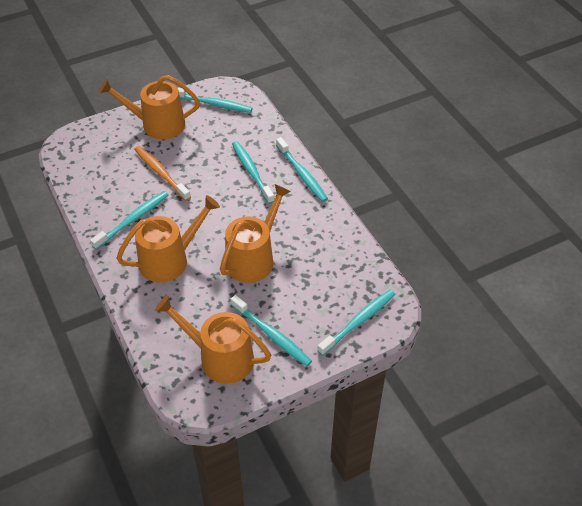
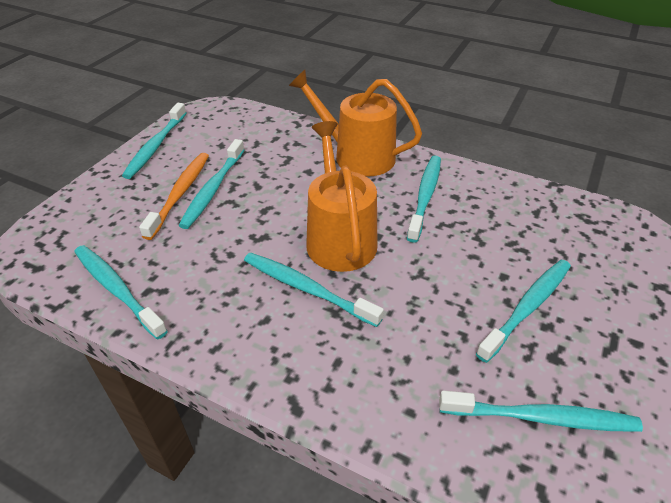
orange watering can: [99,75,200,139] [116,195,220,282] [155,295,271,384] [220,184,291,283] = 4 -> [289,70,422,177] [306,121,377,272] = 2
turquoise toothbrush: [90,191,168,250] [177,87,253,113] [230,295,312,366] [232,141,274,204] [276,137,328,202] [317,289,395,356] = 6 -> [74,245,168,339] [122,103,186,179] [178,139,244,229] [244,252,384,327] [407,156,441,243] [439,390,643,432] [476,260,571,363] = 7

